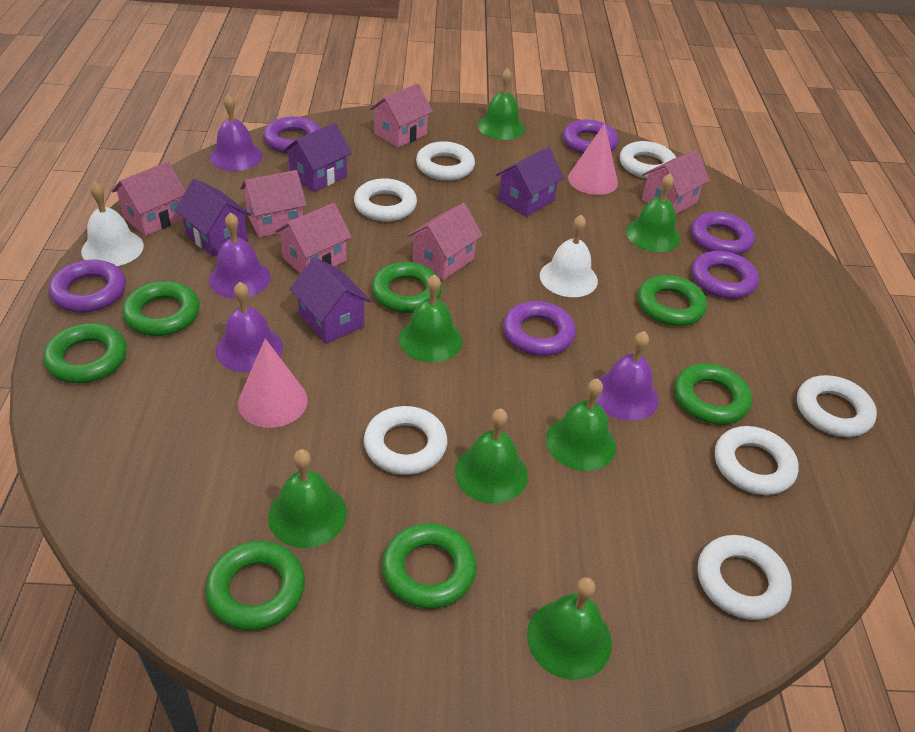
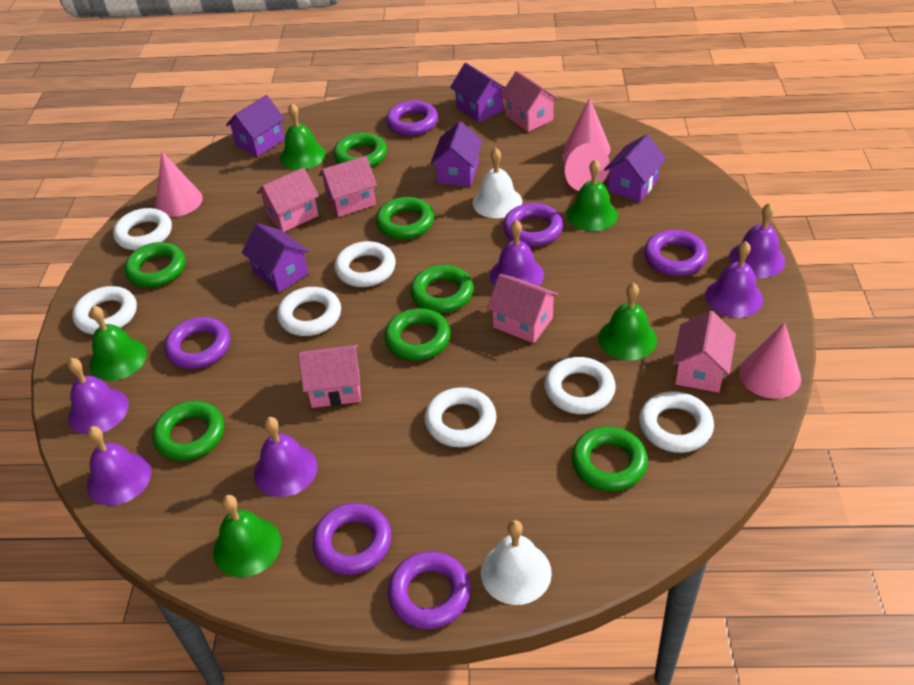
green bell: [268,449,347,548] [399,274,462,363] [455,409,528,504] [478,68,525,140] [527,577,612,680] [546,378,616,471] [626,174,681,252] = 7 -> [89,306,147,381] [213,495,281,577] [280,103,326,170] [567,159,618,231] [598,283,657,360] = 5
pink cone: [238,339,308,428] [568,123,618,195] = 2 -> [155,152,203,217] [562,143,610,191] [564,98,610,155] [739,322,801,399] = 4
purple bell: [209,212,271,299] [210,94,263,171] [216,282,283,372] [595,331,659,421] = 4 -> [68,358,129,435] [87,426,151,506] [254,417,318,497] [490,220,544,286] [705,241,763,318] [729,203,785,278] = 6
purple house: [175,179,251,257] [283,123,352,192] [290,257,371,344] [496,147,564,217] = 4 -> [226,95,285,157] [242,223,309,293] [430,121,483,186] [450,63,505,122] [604,134,666,202] = 5

